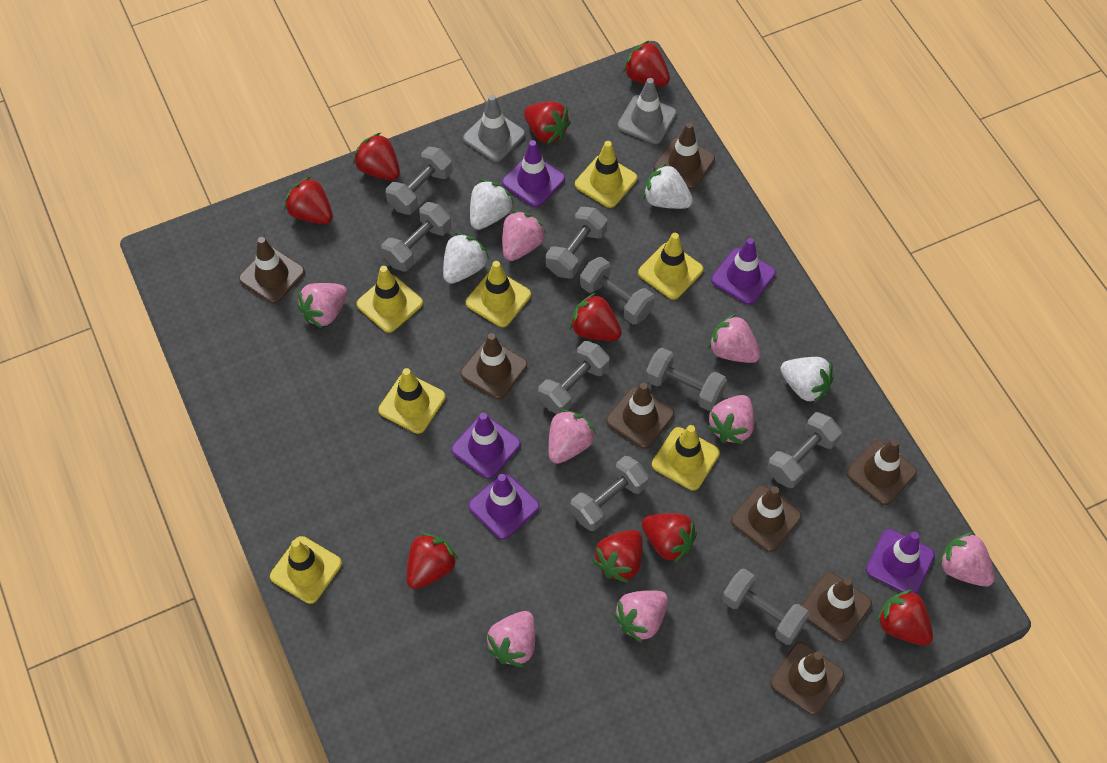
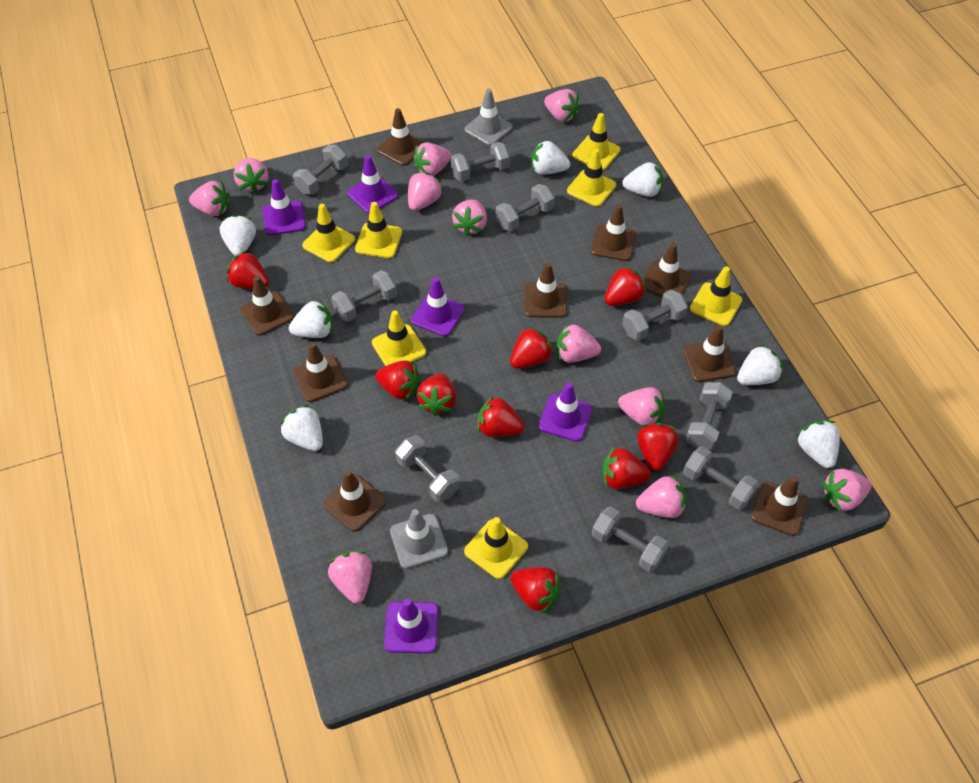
brown traffic cone: [239,237,305,304] [460,333,527,399] [606,383,674,449] [654,122,715,189] [731,485,802,552] [770,642,844,715] [801,572,872,642] [846,439,917,505] = 8 -> [240,276,294,336] [293,342,348,402] [323,470,386,532] [377,108,425,166] [524,262,567,318] [591,204,636,261] [642,243,691,297] [683,325,736,382] [751,476,808,536] = 9
pink strawberry: [297,283,348,328] [485,611,535,667] [502,210,546,261] [549,409,596,464] [613,590,668,643] [707,395,754,444] [708,314,761,363] [938,532,995,587] = 8 -> [189,181,230,216] [234,158,268,194] [328,551,372,603] [408,172,443,211] [413,142,452,176] [452,200,487,236] [544,89,581,122] [556,323,601,363] [618,387,665,425] [636,474,686,518] [822,469,872,512] = 11
white strawberry: [443,233,489,284] [470,180,514,230] [643,163,693,209] [780,357,834,404] = 4 -> [220,214,256,256] [280,405,323,451] [289,300,333,338] [532,140,570,175] [622,162,663,197] [737,344,783,385] [796,421,840,468] = 7

